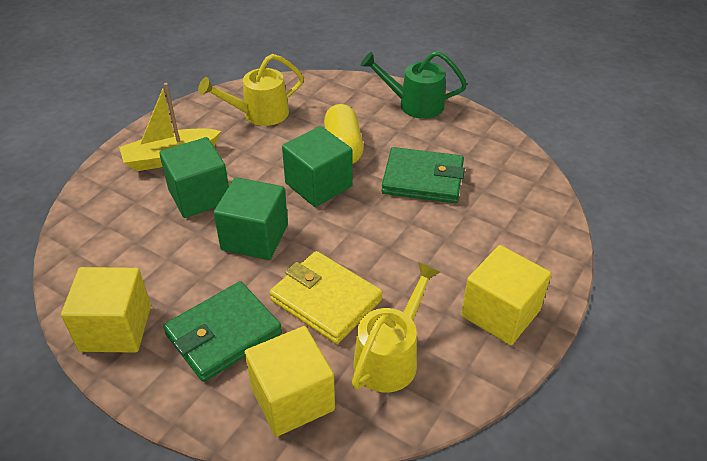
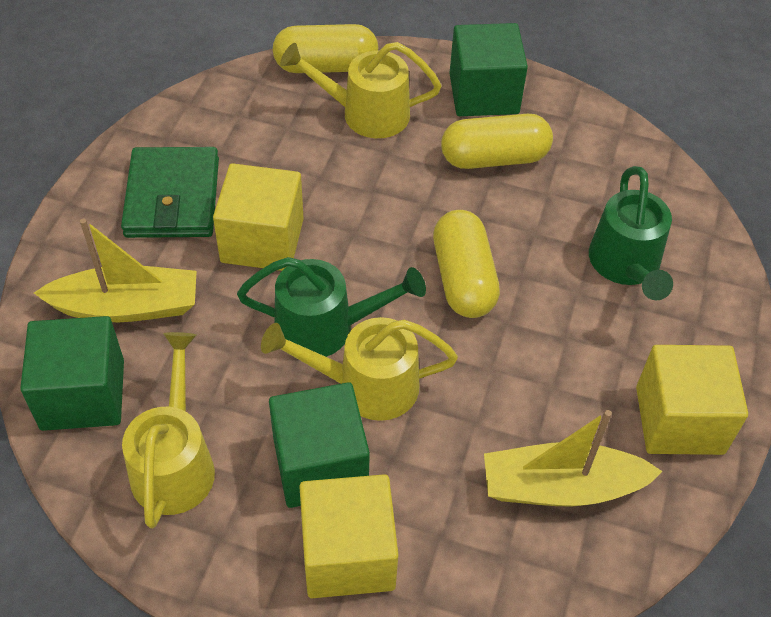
green wallet: [163,281,282,382] [382,147,465,203] = 2 -> [121,147,219,238] = 1
green watering can: [361,51,467,119] = 1 -> [237,257,426,357] [589,166,673,300] = 2
yellow boat: [119,83,221,171] = 1 -> [34,218,197,322] [484,410,663,506] = 2
yellow capsule: [324,104,364,164] = 1 -> [273,24,378,73] [433,210,500,318] [441,114,553,169] = 3
yellow wallet: [269,251,383,344] = 1 -> none = 0
yellow watering can: [198,54,304,126] [352,262,440,392] = 2 -> [122,332,215,528] [261,317,458,421] [280,42,441,138] = 3

